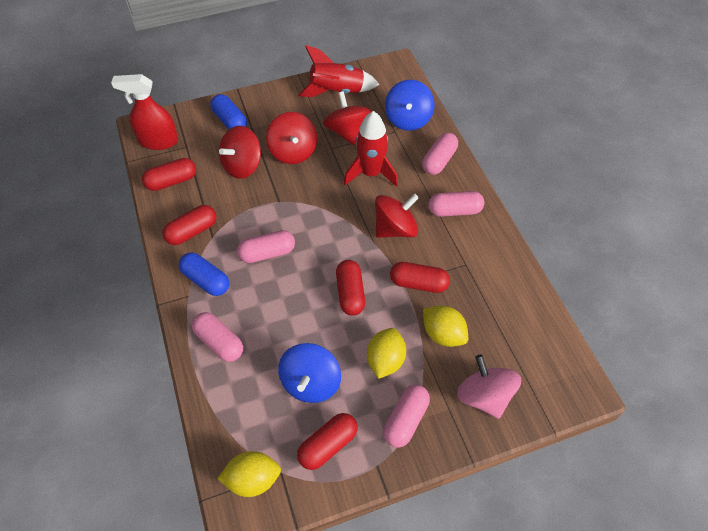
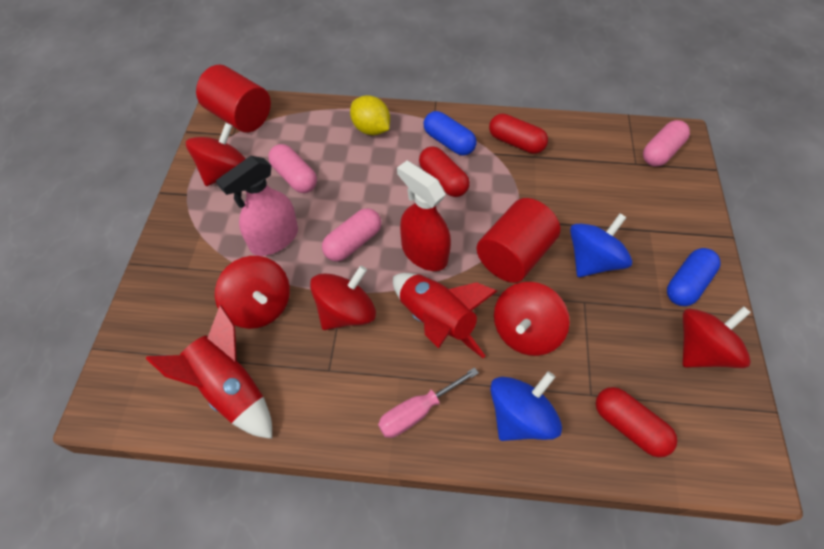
pink capsule: [192,312,243,362] [237,230,295,263] [383,384,430,448] [422,132,458,175] [428,191,484,217] = 5 -> [268,144,317,193] [322,208,381,262] [643,120,690,167] = 3
pink screwdriver: none = 0 -> [378,367,479,438] = 1
pink spinning top: [457,355,521,419] = 1 -> none = 0
pink spray bottle: none = 0 -> [216,156,298,256] = 1
red capsule: [142,158,196,191] [162,205,217,245] [297,413,358,470] [336,260,365,316] [390,262,450,293] = 5 -> [419,146,470,197] [489,114,548,154] [596,387,678,457] = 3
red cylinder: none = 0 -> [196,65,271,133] [477,198,560,283] = 2
red spinning top: [219,126,261,179] [266,112,317,164] [323,91,372,145] [375,193,419,238] = 4 -> [186,123,246,186] [215,256,290,329] [310,266,376,330] [494,282,570,356] [683,306,751,368] = 5
yellow lemon: [217,451,281,497] [367,328,406,379] [423,306,468,347] = 3 -> [350,95,390,135] = 1

